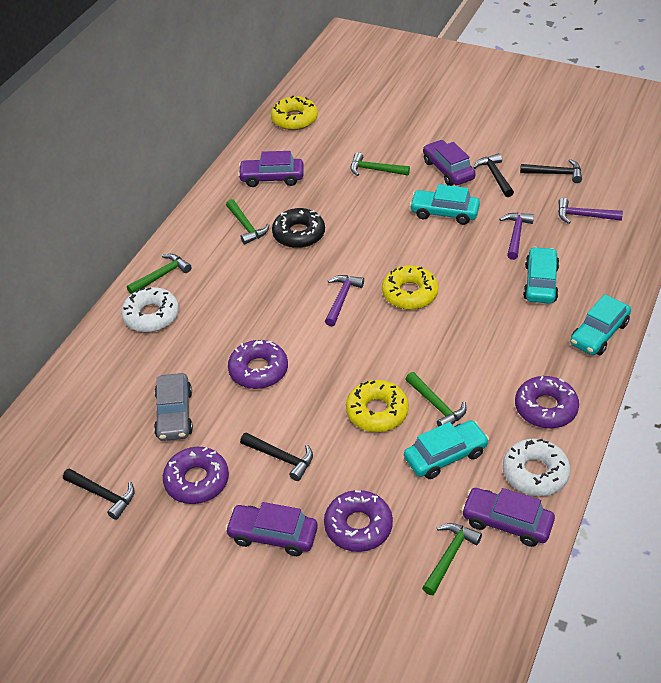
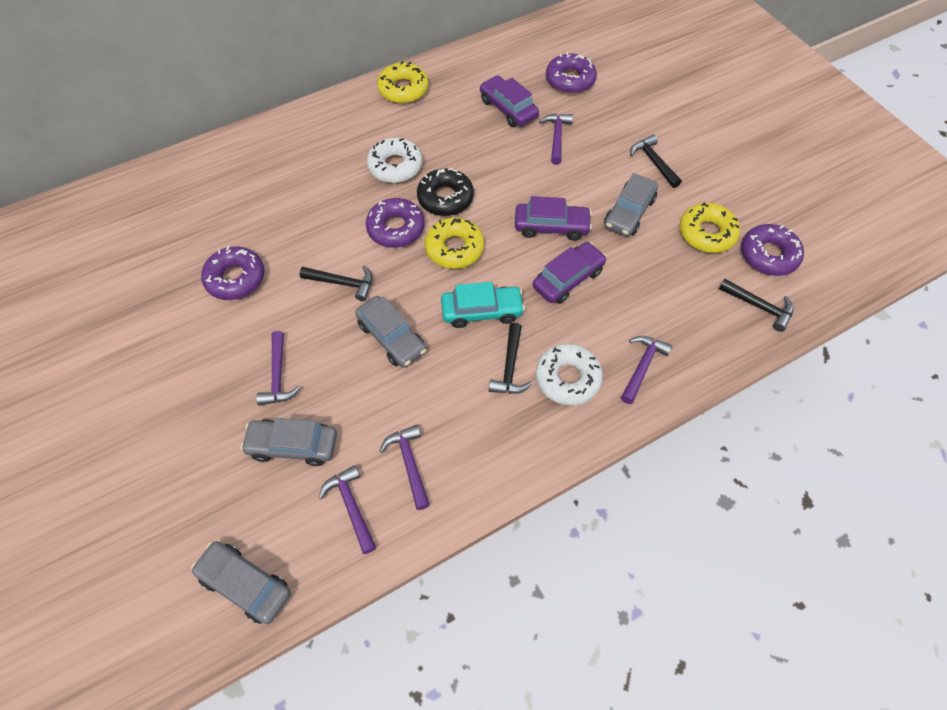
green hammer: [127,254,192,294] [226,199,269,245] [350,152,410,176] [406,372,466,427] [422,523,482,595] = 5 -> none = 0
grey car: [154,373,193,441] = 1 -> [191,541,291,624] [240,418,337,466] [355,296,426,368] [604,173,658,237] = 4
purple car: [225,502,318,556] [238,151,304,187] [423,140,476,186] [461,488,555,547] = 4 -> [480,75,539,127] [515,196,592,241] [533,242,607,304] = 3
purple hammer: [325,275,364,326] [499,213,534,260] [558,198,623,224] = 3 -> [256,331,300,406] [319,465,377,554] [380,425,430,510] [539,114,573,165] [621,336,672,404] = 5
turquoise car: [404,420,489,479] [409,184,480,225] [523,247,559,304] [570,294,631,355] = 4 -> [441,282,525,328] = 1

